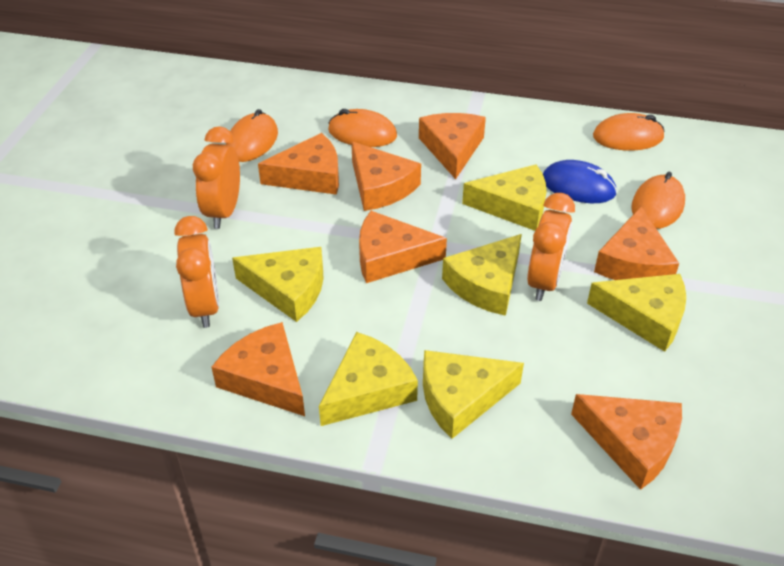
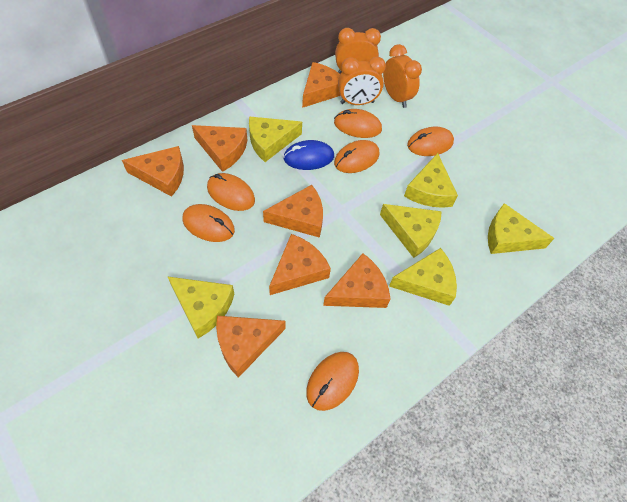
orange mouse: [226,109,278,162] [328,109,397,147] [593,113,665,151] [631,172,685,229] = 4 -> [182,204,235,242] [207,173,255,211] [306,352,359,411] [334,109,382,138] [334,140,379,173] [407,127,454,156] = 6

